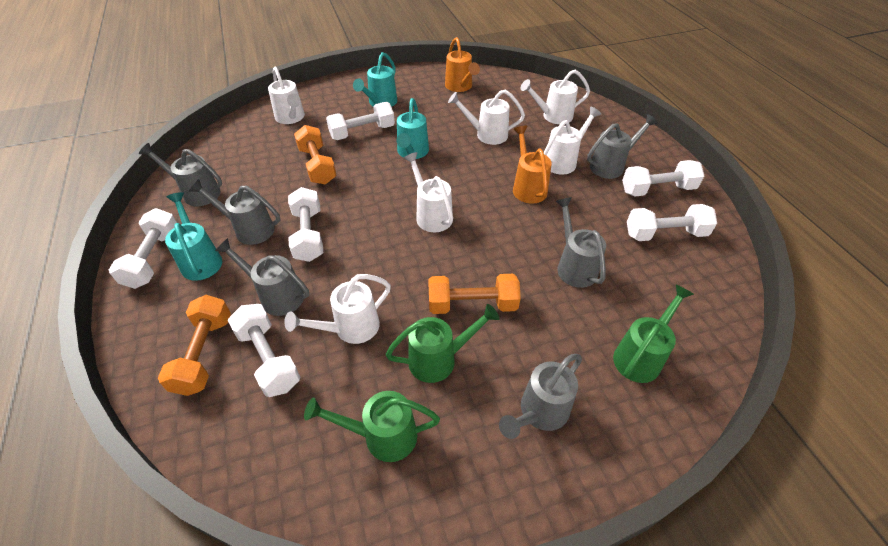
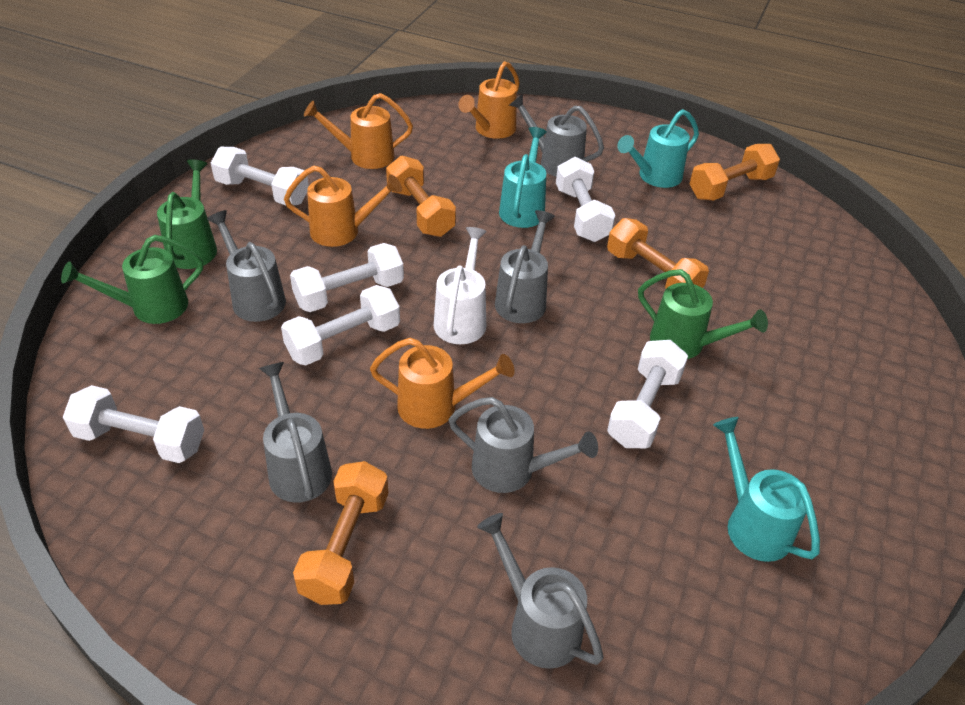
orange dumbbell: [158,295,231,396] [294,125,336,185] [428,274,521,314] = 3 -> [293,461,389,605] [386,156,456,237] [607,218,709,289] [690,144,780,201] = 4
orange watering can: [445,37,480,92] [513,126,552,204] = 2 -> [284,165,402,247] [304,93,413,169] [370,338,515,429] [458,61,520,139] = 4
white watering can: [268,67,305,124] [284,274,391,344] [404,152,453,232] [448,90,525,145] [520,70,590,124] [544,107,601,175] = 6 -> [434,227,487,344] = 1

